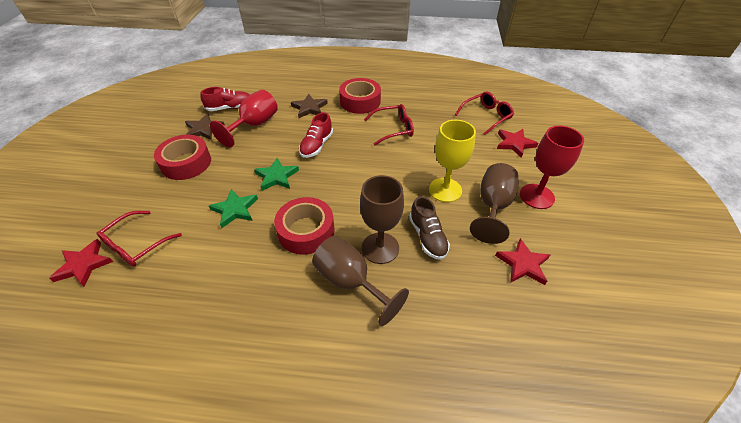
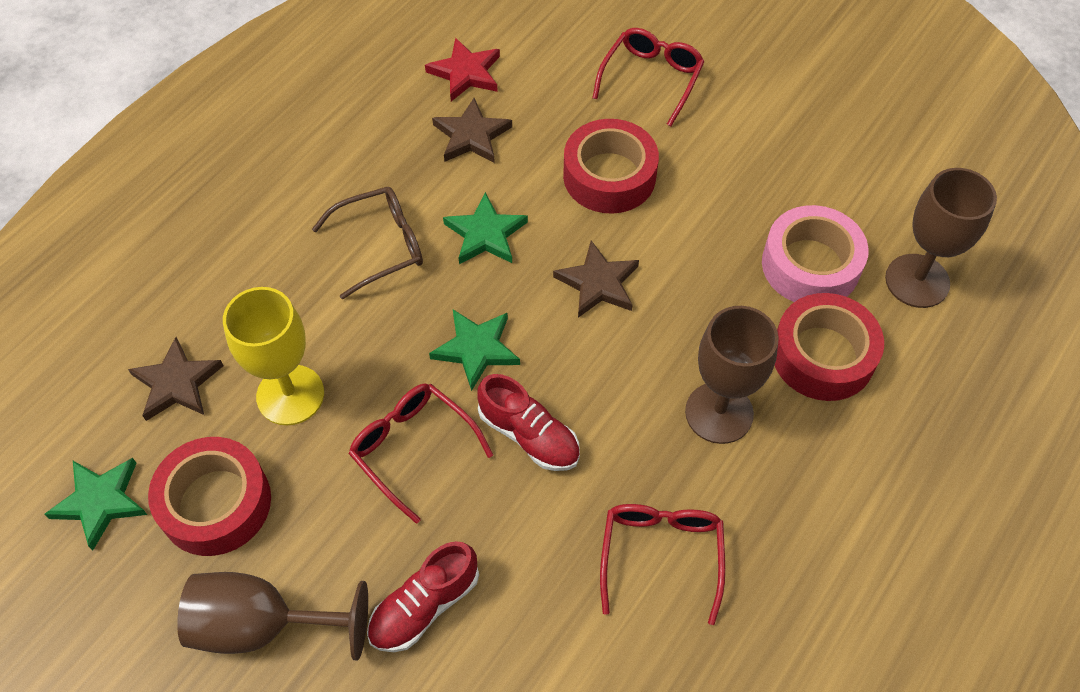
brown glasses: none = 0 -> [312,187,423,299] = 1
brown shoe: [409,196,450,260] = 1 -> none = 0
brown star: [185,114,225,140] [291,94,328,118] = 2 -> [128,337,224,421] [432,98,512,163] [553,241,639,318] = 3
green star: [209,189,258,228] [254,158,299,191] = 2 -> [44,458,147,550] [429,310,520,391] [443,192,528,264] = 3
pink tape: none = 0 -> [762,205,869,302] = 1
red goblet: [210,90,278,148] [520,126,584,209] = 2 -> none = 0
red star: [49,239,113,287] [495,238,550,285] [497,129,538,158] = 3 -> [425,38,500,101] = 1

